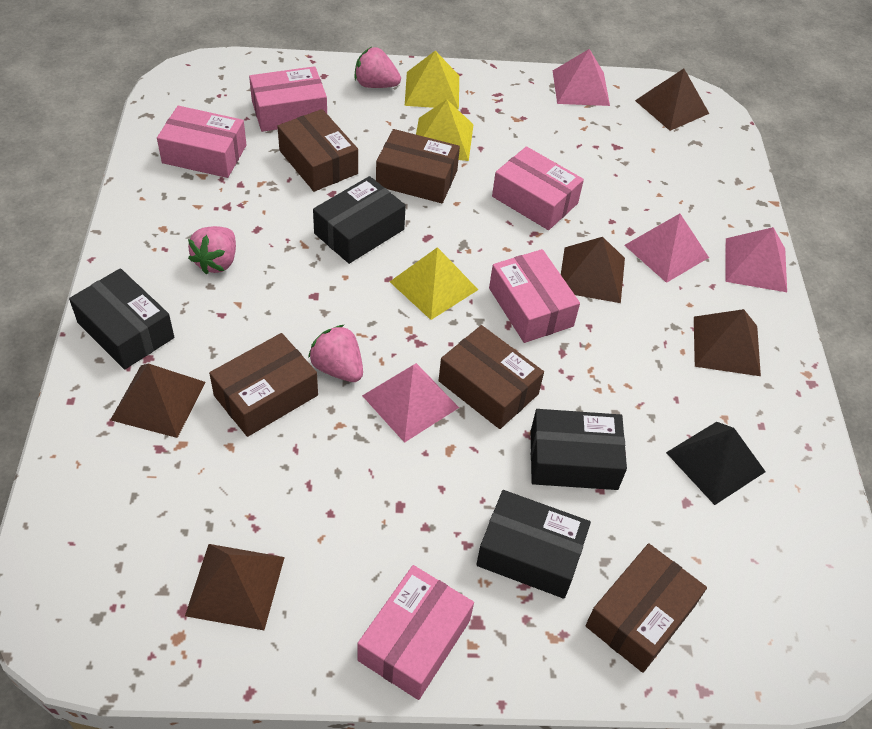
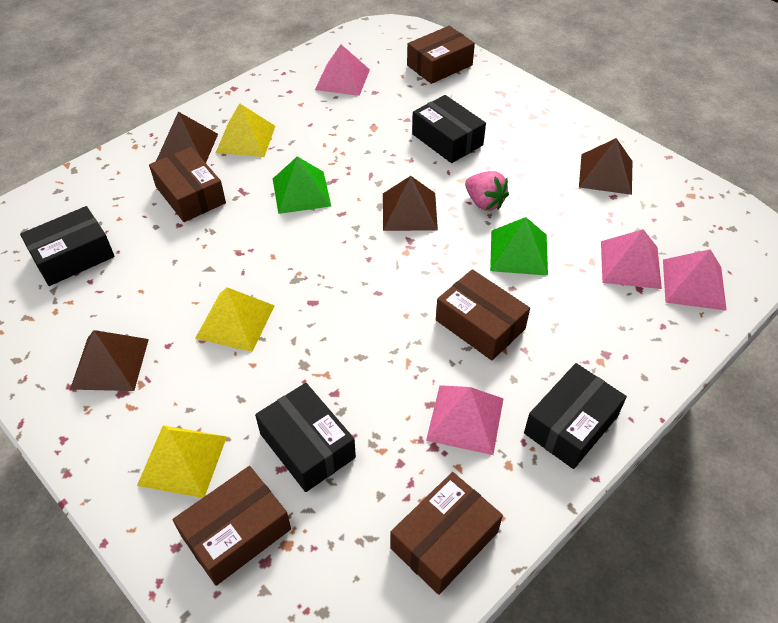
black pyramid: [666,422,766,505] = 1 -> none = 0
brown pyramid: [110,364,206,438] [185,544,285,630] [561,237,625,303] [635,69,709,131] [694,309,761,376] = 5 -> [70,330,149,391] [156,112,218,163] [383,176,438,231] [579,138,632,195] = 4
green pyramid: none = 0 -> [273,156,331,214] [490,217,548,276] = 2
pink box: [157,106,246,178] [249,66,327,132] [358,565,474,700] [489,249,580,343] [492,146,584,230] = 5 -> none = 0
pink strawberry: [188,226,236,274] [308,325,363,382] [354,47,401,88] = 3 -> [465,171,509,211] = 1

